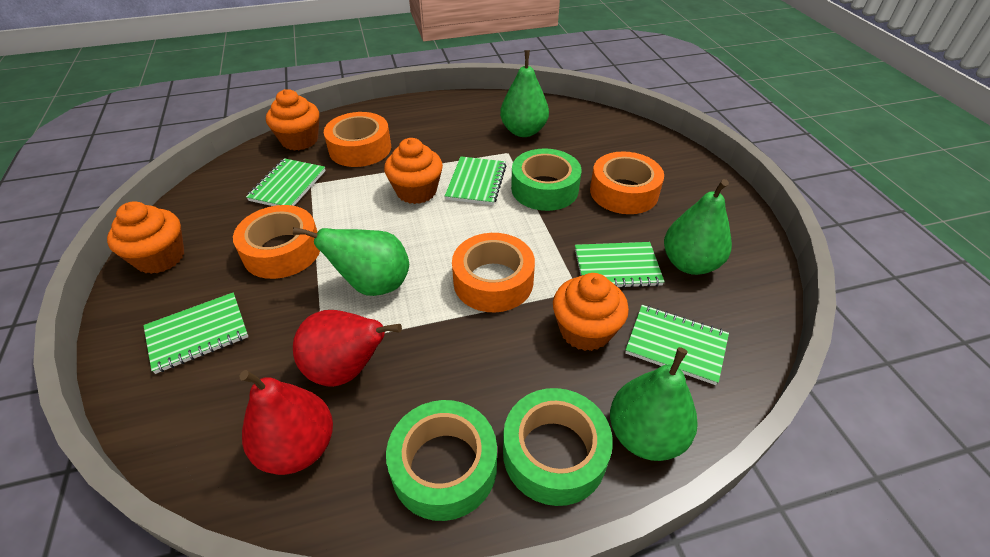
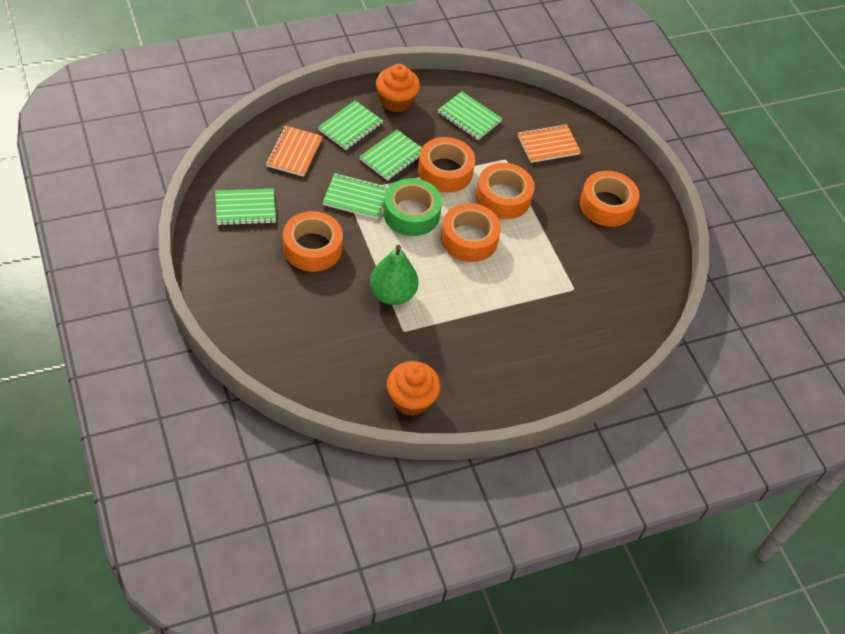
green pear: [293,227,409,296] [500,50,549,137] [610,347,698,461] [664,179,732,275] = 4 -> [370,245,419,305] = 1
green tape: [386,400,497,521] [503,388,613,506] [511,148,581,211] = 3 -> [383,178,442,236] = 1
orange cupcake: [107,201,184,274] [266,89,319,151] [384,138,443,204] [553,273,629,351] = 4 -> [376,64,420,112] [387,361,441,416] = 2
orange notebook: none = 0 -> [266,126,323,177] [518,124,581,163] = 2
orange tape: [233,205,320,279] [324,112,391,167] [452,233,535,312] [590,151,664,214] = 4 -> [283,211,343,272] [418,137,475,193] [441,203,501,262] [476,163,535,219] [580,171,640,227] = 5
red pear: [240,370,333,475] [293,310,402,387] = 2 -> none = 0

